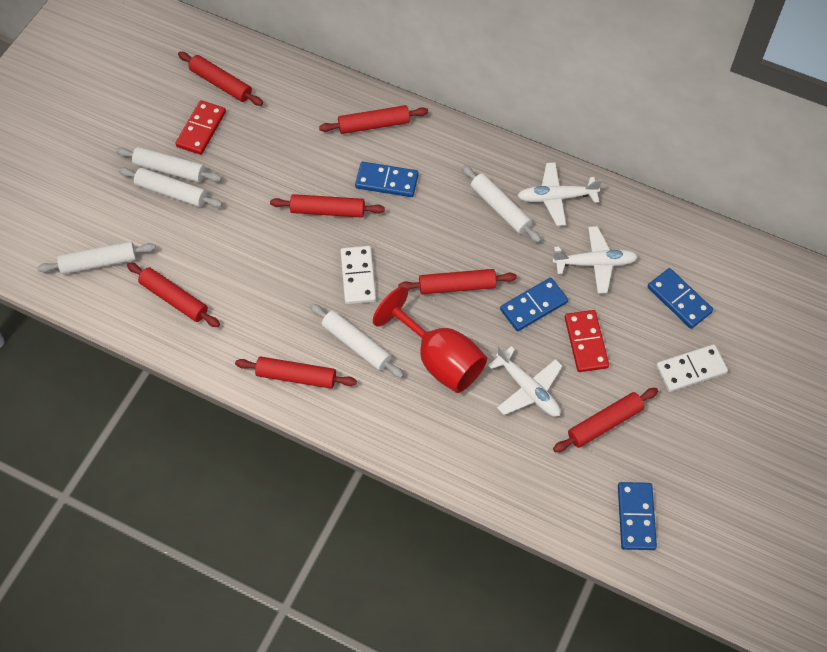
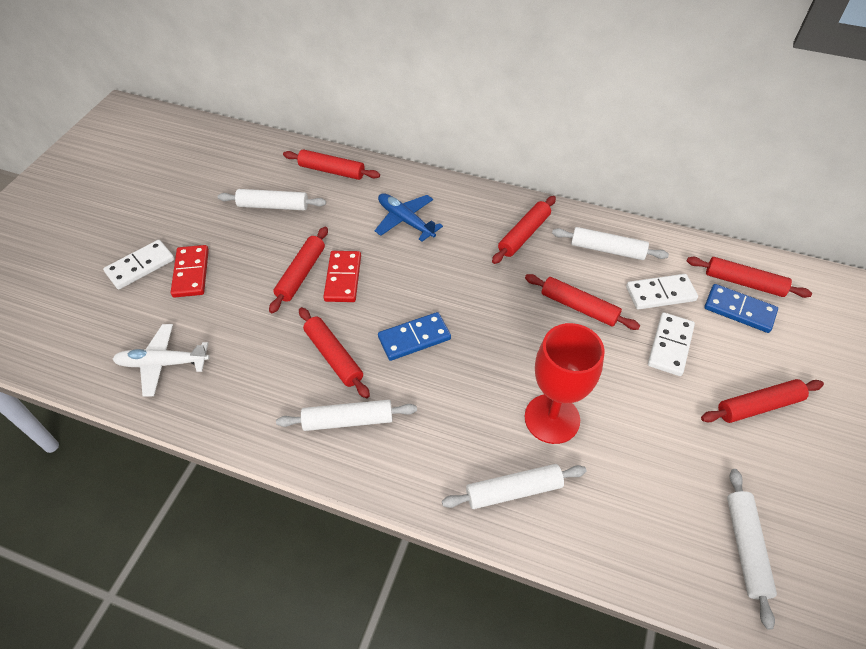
blue domino: [355,162,419,197] [500,278,568,331] [618,482,657,550] [648,268,713,329] = 4 -> [378,312,451,361] [704,284,778,333] = 2
blue plane: none = 0 -> [375,193,443,242] = 1
white domino: [340,246,376,304] [656,344,728,392] = 2 -> [103,240,174,289] [626,274,698,309] [648,313,695,376] = 3
white plane: [488,345,562,416] [517,162,602,226] [553,226,638,293] = 3 -> [113,324,210,397] = 1

